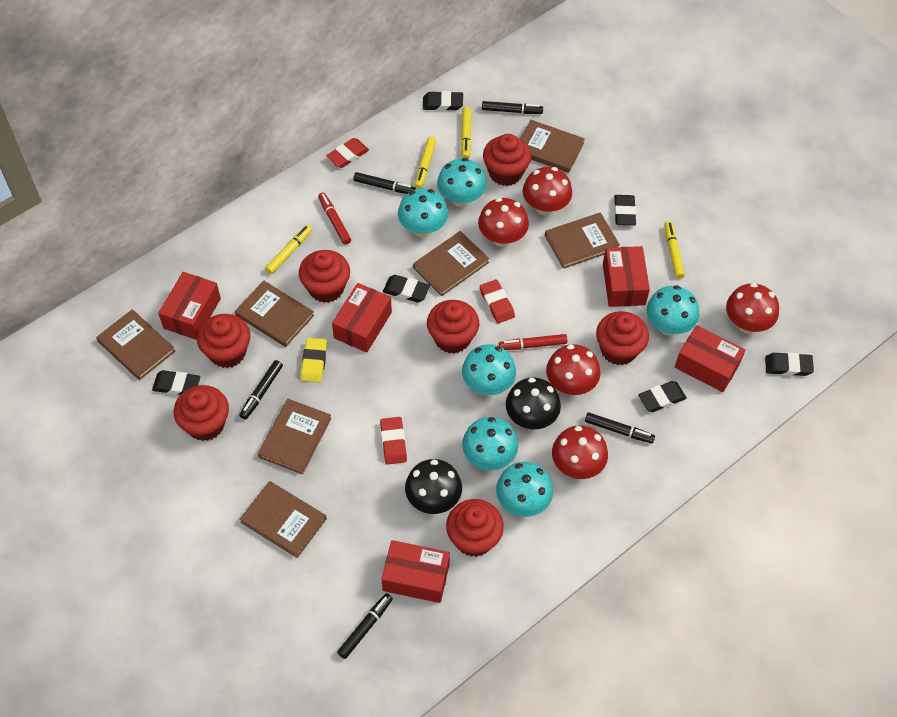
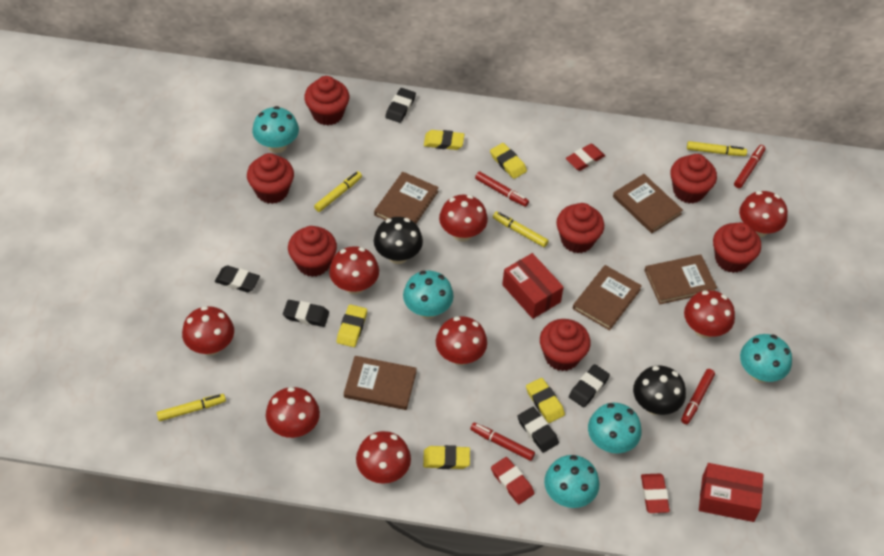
black eraser: [152,370,200,395] [383,275,430,302] [423,91,463,111] [614,195,636,225] [638,381,687,412] [765,352,814,376] = 6 -> [215,265,260,292] [283,300,329,327] [385,88,416,123] [518,407,559,453] [569,364,610,407] = 5
black marker: [239,360,283,420] [337,593,393,659] [353,172,416,194] [482,101,543,114] [585,412,655,443] = 5 -> none = 0
brown book: [96,309,176,380] [235,281,314,347] [240,481,327,558] [258,399,331,474] [413,231,489,296] [520,120,585,173] [545,212,620,269] = 7 -> [344,356,417,410] [374,172,439,223] [573,265,642,330] [613,174,683,233] [644,254,717,304] = 5
red box: [158,272,221,340] [332,283,392,352] [382,540,450,603] [603,246,650,307] [675,325,745,392] = 5 -> [502,253,564,319] [699,463,764,522] = 2
red marker: [318,193,351,245] [499,334,567,350] = 2 -> [470,423,535,461] [475,172,529,207] [681,369,715,424] [734,145,765,188] = 4
red mushroom: [478,198,529,247] [523,167,572,216] [546,344,601,395] [552,425,608,479] [726,283,779,333] = 5 -> [182,306,234,356] [266,387,320,438] [329,246,379,294] [356,431,411,484] [436,316,487,365] [439,195,488,242] [684,290,735,338] [739,191,788,237] = 8
turquoise mushroom: [398,188,448,237] [437,158,487,207] [462,344,516,395] [462,417,518,470] [496,462,553,517] [646,285,699,336] = 6 -> [252,106,299,153] [403,271,454,319] [544,455,599,508] [588,403,642,453] [740,334,792,383] = 5
yellow eraser: [301,338,327,383] = 1 -> [337,304,367,347] [423,445,470,469] [424,130,464,150] [490,143,527,179] [526,378,565,423] = 5

